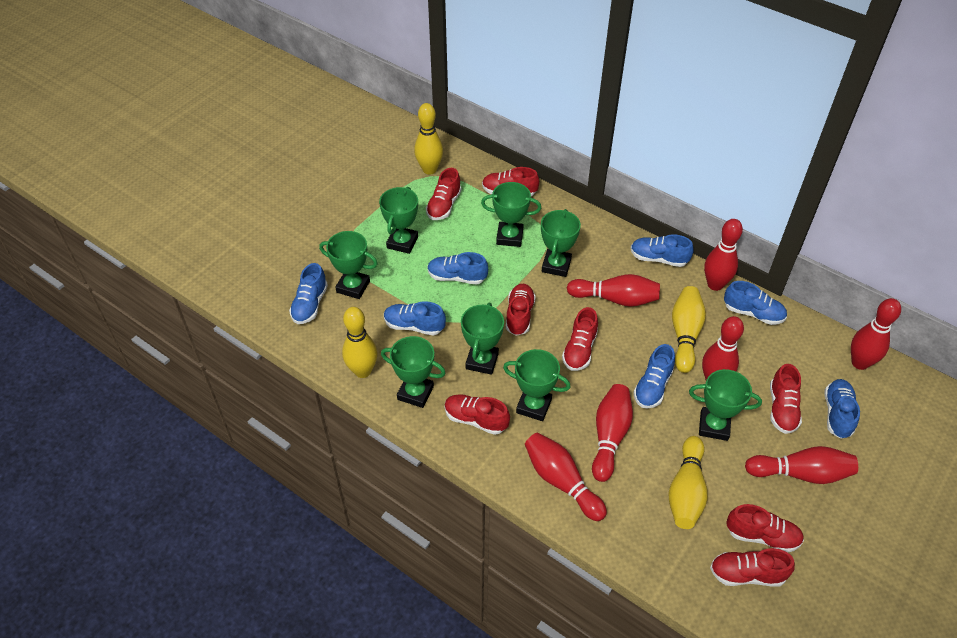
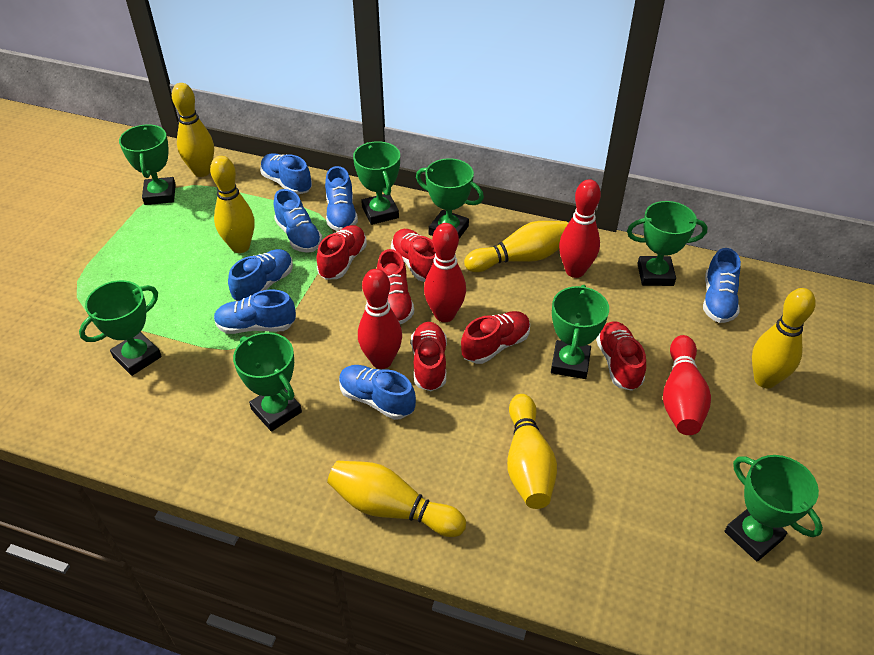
red bowling pin: [525,432,607,521] [567,274,660,307] [592,384,633,482] [702,316,744,380] [704,219,743,291] [745,446,858,484] [851,298,901,370] = 7 -> [358,269,402,369] [424,223,466,322] [559,179,601,278] [663,335,711,435] = 4
red shoe: [426,168,461,220] [445,394,510,435] [482,167,539,196] [506,284,536,336] [562,307,598,371] [710,548,795,587] [726,504,804,553] [770,364,802,434] = 8 -> [317,225,367,280] [377,249,414,324] [391,229,436,282] [411,322,447,391] [461,311,530,364] [596,321,646,391] = 6
yellow bowling pin: [342,307,377,378] [414,103,443,175] [668,436,708,529] [672,286,706,373] = 4 -> [172,83,214,177] [210,156,255,253] [327,461,466,537] [464,221,568,272] [507,394,557,509] [752,288,816,388] = 6

